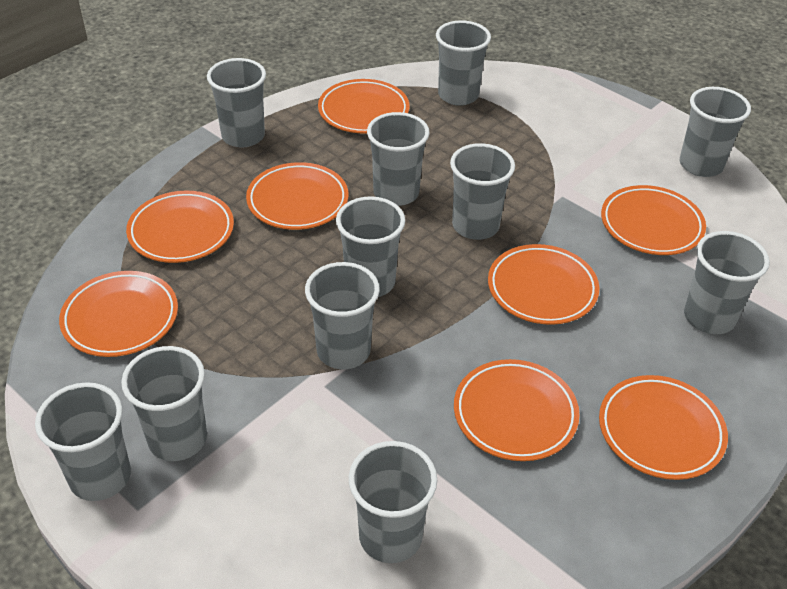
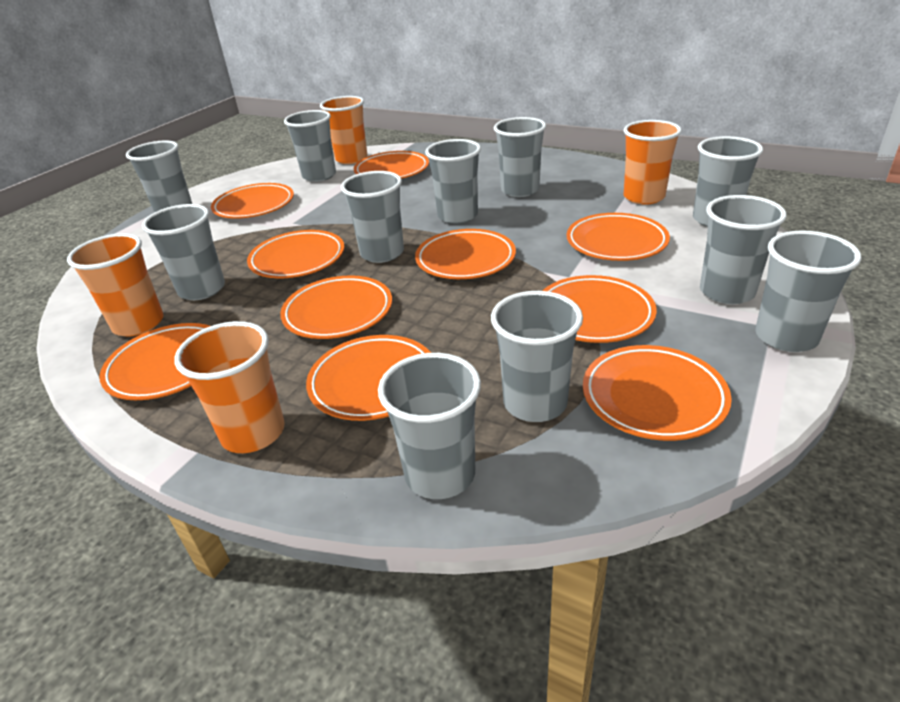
orange cup: none = 0 -> [67,233,163,337] [174,321,285,453] [320,96,367,164] [623,120,682,205] = 4
orange plate: [59,271,178,357] [126,191,234,263] [246,162,348,230] [318,79,409,134] [454,359,580,461] [488,244,600,325] [599,375,728,480] [601,185,706,255] = 8 -> [99,323,210,400] [211,183,294,219] [247,230,345,278] [280,275,392,339] [306,335,431,421] [354,151,429,179] [415,229,516,279] [542,275,657,343] [566,213,670,261] [583,345,732,441] = 10

